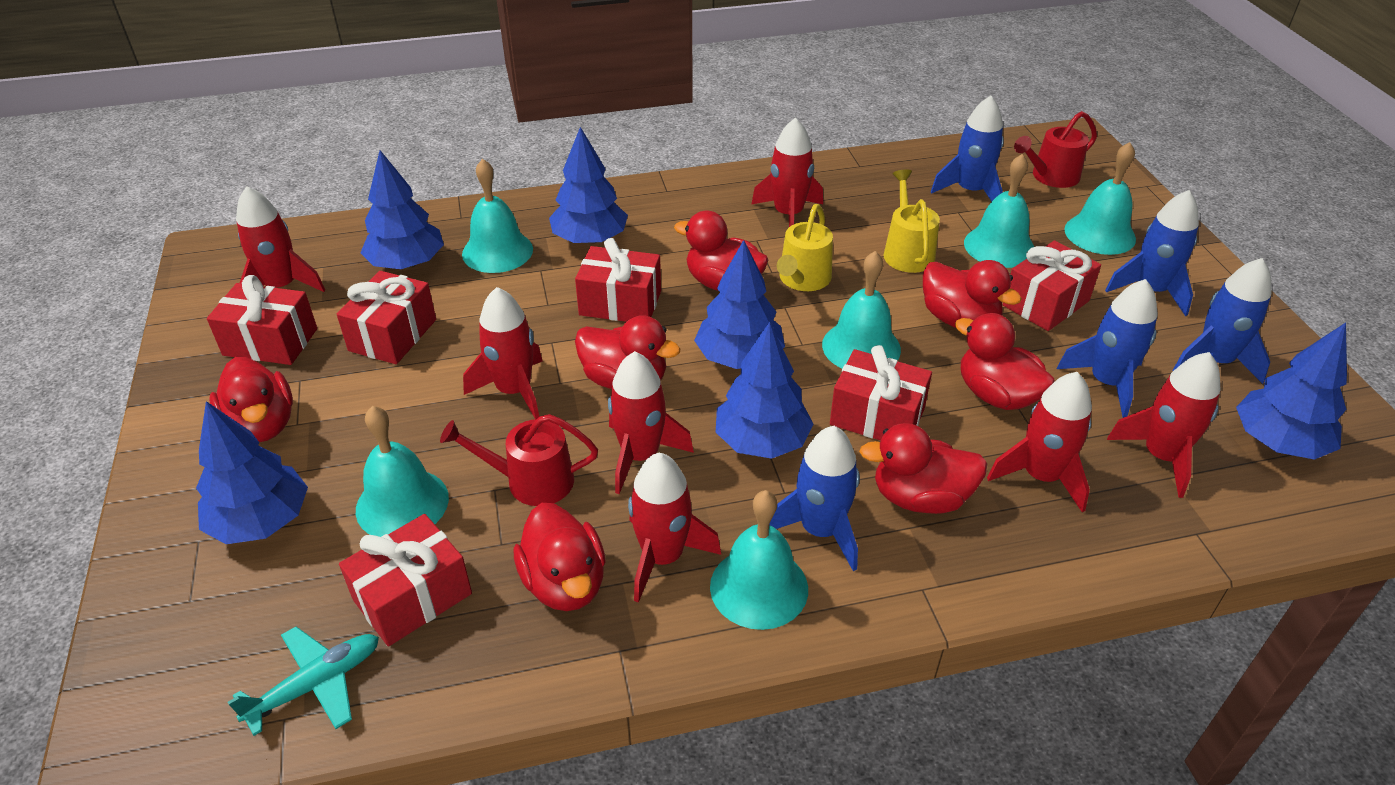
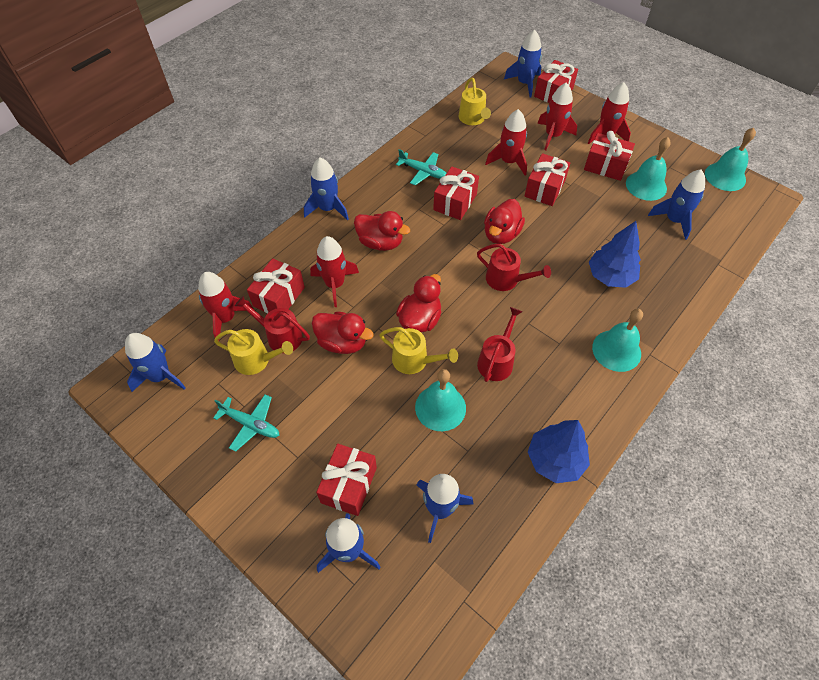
blue rocket: [769,426,860,571] [931,95,1004,201] [1057,279,1158,418] [1105,190,1199,316] [1172,258,1271,384] = 5 -> [125,333,186,392] [304,158,349,220] [317,513,380,573] [417,474,473,543] [504,30,542,97] [648,170,705,240] = 6
blue tree: [196,401,308,544] [361,150,444,269] [549,127,628,245] [694,240,785,369] [716,322,813,459] [1236,323,1347,460] = 6 -> [528,420,590,483] [589,221,641,288] = 2
red duck: [209,357,293,442] [514,503,606,611] [575,315,680,389] [674,211,768,291] [859,423,987,514] [923,260,1022,328] [955,313,1055,410] = 7 -> [312,311,374,354] [354,211,410,251] [396,274,441,332] [484,199,525,244] = 4
red rocket: [236,186,325,292] [463,287,543,419] [608,351,694,494] [628,453,721,603] [752,118,823,227] [987,372,1092,512] [1107,352,1221,498] = 7 -> [198,272,254,341] [310,236,359,307] [485,109,527,176] [537,83,577,150] [588,82,631,144] = 5
red watering can: [440,414,598,506] [1014,111,1097,188] = 2 -> [235,296,310,353] [477,244,551,291] [477,307,523,382] = 3
turquoise bell: [356,406,449,537] [462,159,533,273] [710,490,808,630] [822,251,901,369] [964,154,1034,268] [1064,142,1136,255] = 6 -> [415,369,466,431] [592,309,643,372] [626,137,671,201] [705,128,756,191] = 4
turquoise plane: [228,627,379,736] = 1 -> [213,394,279,452] [396,149,447,185] = 2
yellow watering can: [777,204,833,291] [884,170,940,273] = 2 -> [214,329,293,375] [379,327,458,374] [459,78,491,125] = 3

